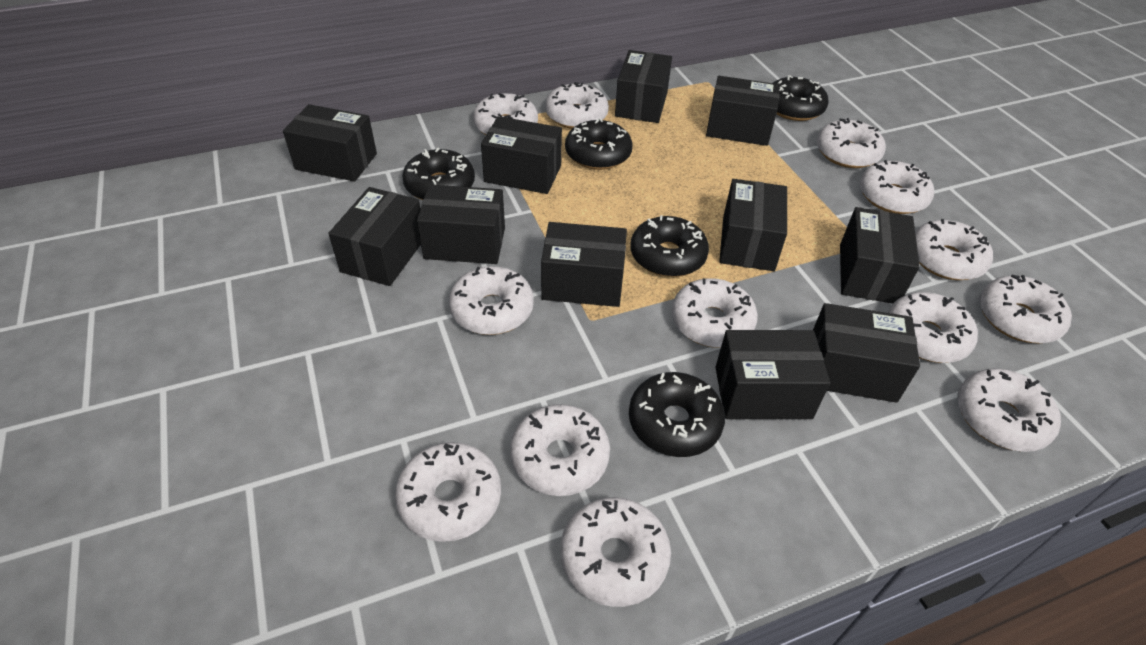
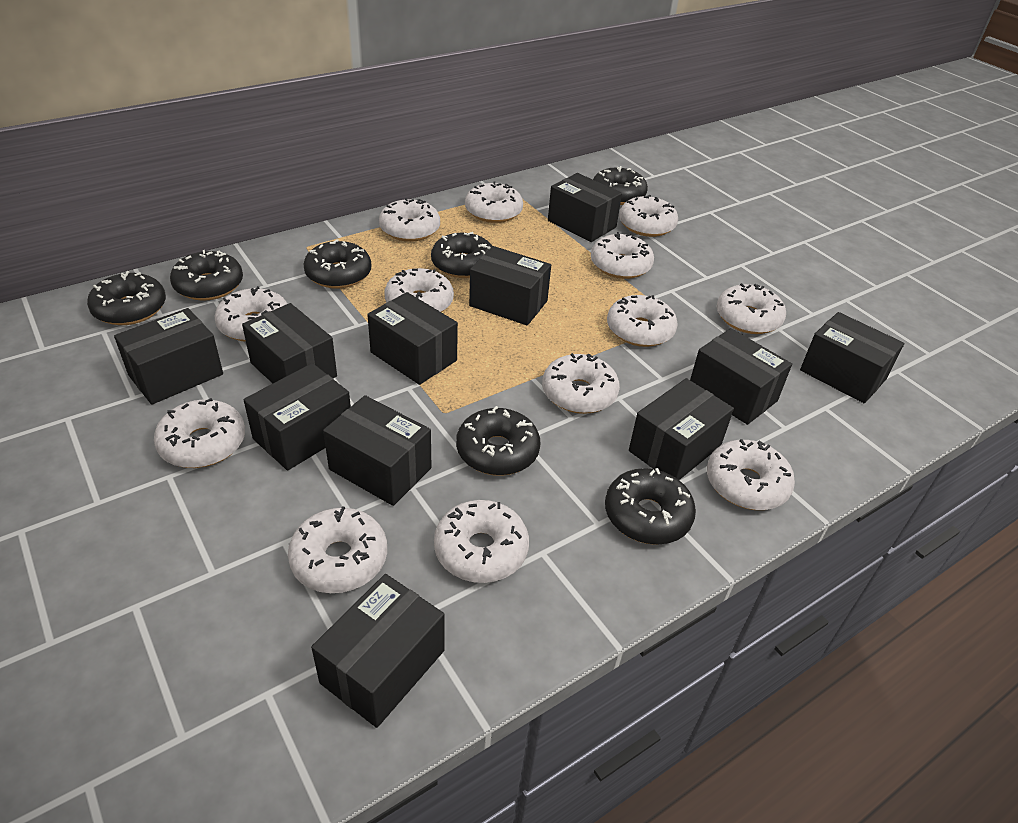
black donut: [402,148,475,200] [565,118,632,170] [629,372,725,457] [631,215,709,277] [773,75,828,121] = 5 -> [87,271,166,325] [170,250,243,301] [303,239,371,288] [431,232,492,278] [456,406,540,476] [593,166,648,205] [605,468,696,545] = 7

